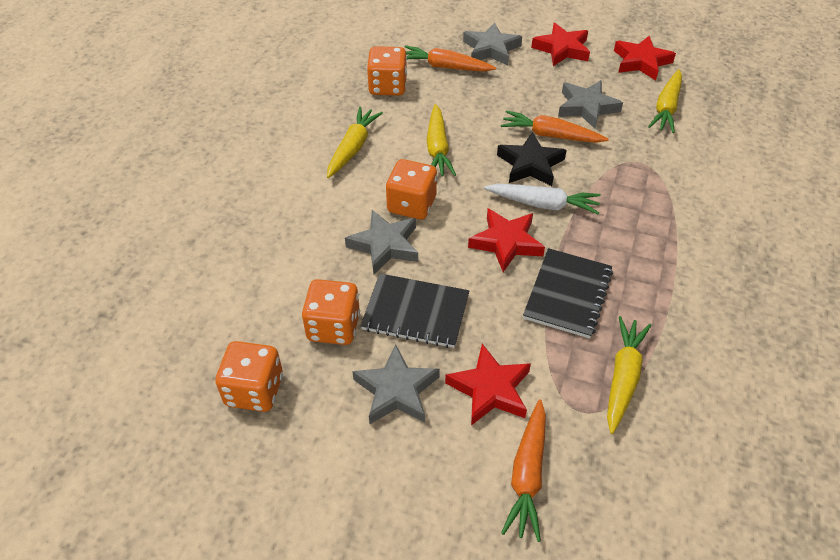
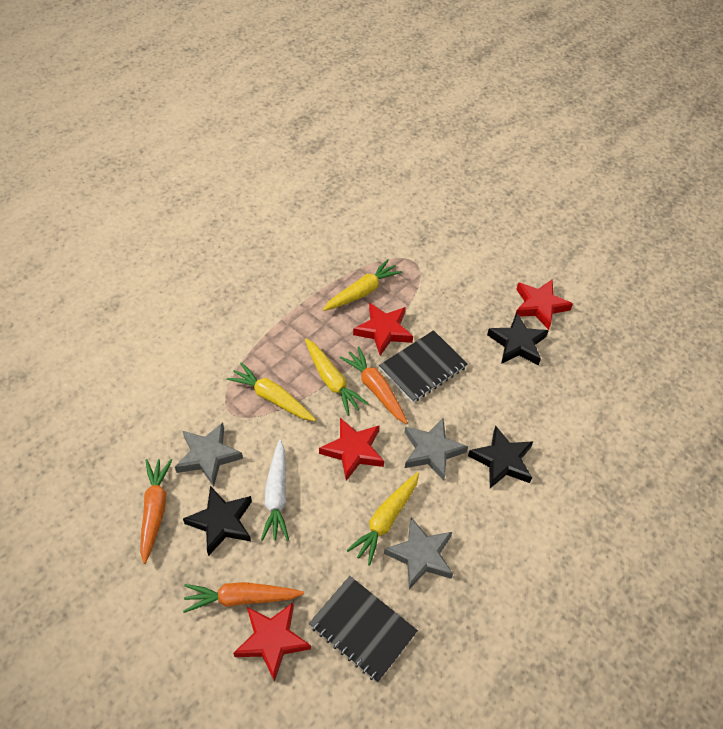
black star: [497,132,567,186] = 1 -> [183,486,252,556] [468,425,533,488] [487,313,549,365] = 3
grey star: [345,210,418,274] [352,344,440,424] [463,22,522,65] [558,80,623,129] = 4 -> [175,423,243,487] [384,517,453,589] [404,418,468,481] = 3
orange dice: [215,341,283,412] [302,279,360,345] [367,46,407,96] [386,159,437,220] = 4 -> none = 0

